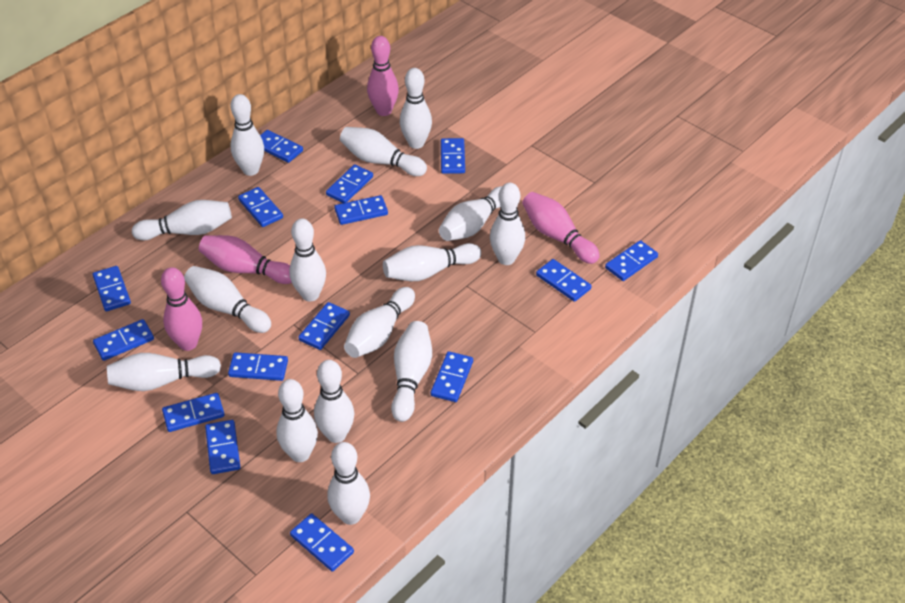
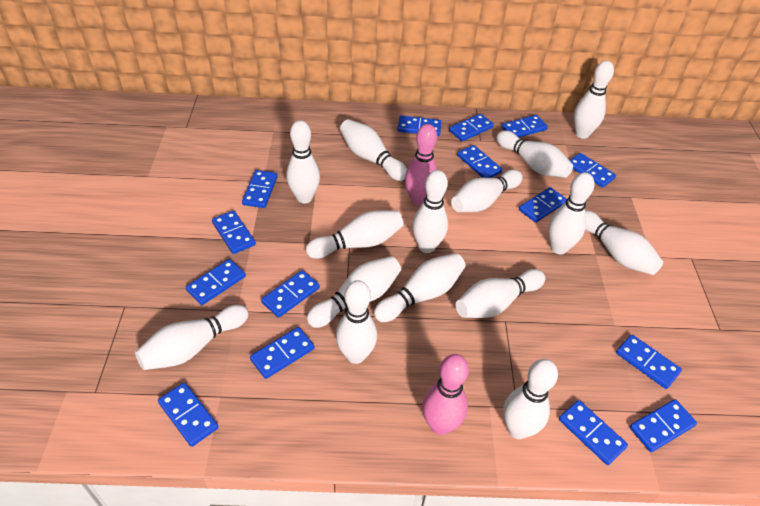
pink bowling pin: [161,267,202,351] [199,235,292,284] [367,36,399,116] [522,192,600,264] = 4 -> [405,124,437,206] [422,354,469,435] = 2

